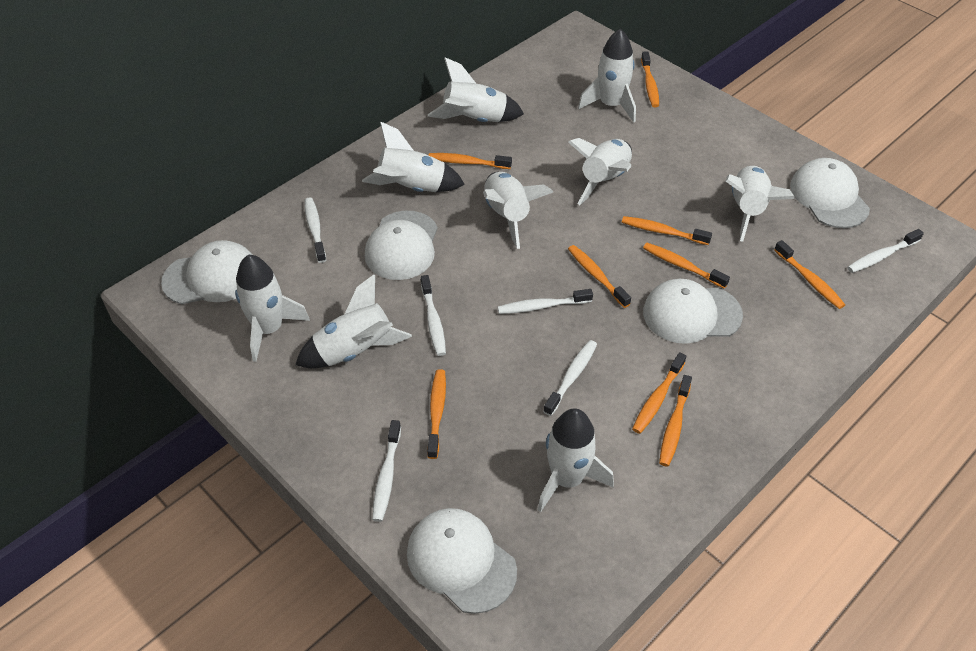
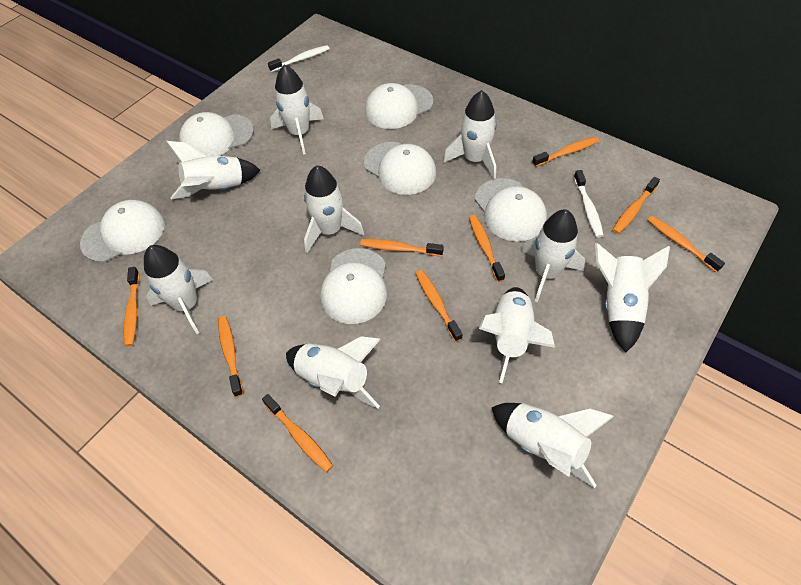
white cap: [161,240,252,304] [365,211,438,280] [407,508,517,614] [643,279,743,344] [790,158,870,228] = 5 -> [80,200,165,262] [179,112,254,156] [320,248,387,324] [364,142,436,195] [365,83,433,129] [475,178,547,242] = 6
white rocket: [235,255,310,362] [295,274,412,368] [362,121,465,192] [428,57,524,122] [483,172,553,249] [538,408,614,512] [568,138,632,205] [578,28,636,123] [726,166,795,242] = 9 -> [144,245,213,334] [166,141,260,200] [270,64,324,155] [286,336,381,408] [304,165,364,253] [443,90,497,179] [479,287,555,383] [492,403,614,488] [521,209,585,302] [595,243,670,352] = 10
white toothbrush: [305,197,326,263] [372,420,401,522] [421,275,446,356] [498,289,593,314] [543,340,597,416] [847,229,924,273] = 6 -> [268,45,329,72] [574,170,604,238] = 2

